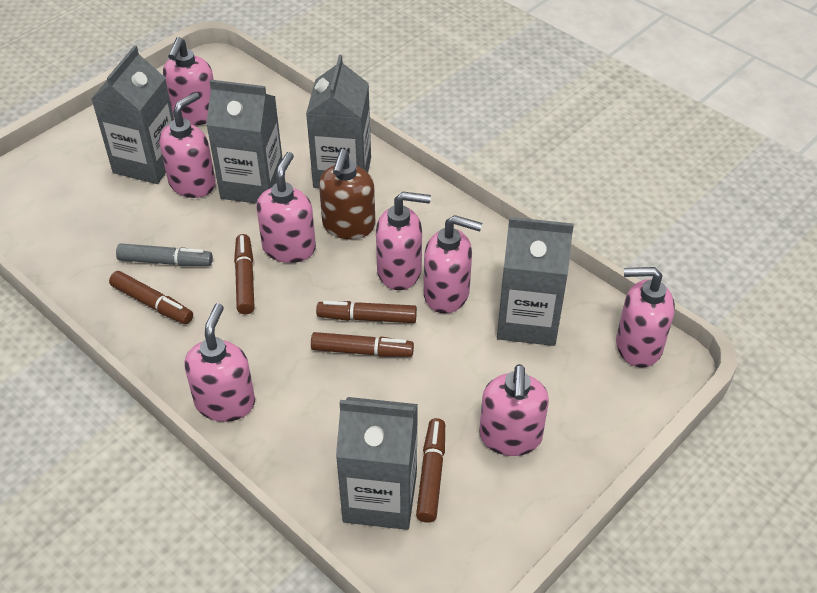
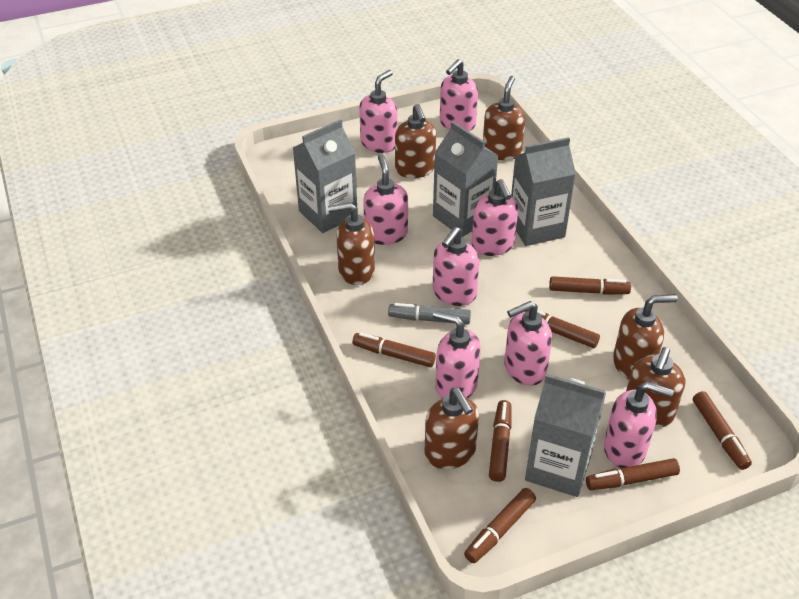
brown marker: [109,271,193,324] [234,234,255,314] [311,332,414,357] [316,301,417,323] [416,418,445,523] = 5 -> [352,333,436,367] [464,488,536,563] [489,400,511,482] [525,309,600,348] [549,276,631,295] [586,458,680,490] [693,391,752,470] = 7
brown soap dispenser: [319,149,375,239] = 1 -> [328,202,375,285] [395,104,436,178] [425,388,479,469] [483,76,526,160] [613,295,678,380] [626,347,685,428] = 6
grey carton: [91,46,174,184] [206,80,282,204] [306,55,371,188] [336,397,418,530] [497,217,574,346] = 5 -> [293,119,357,233] [433,121,499,237] [511,137,576,246] [525,374,606,497] = 4

